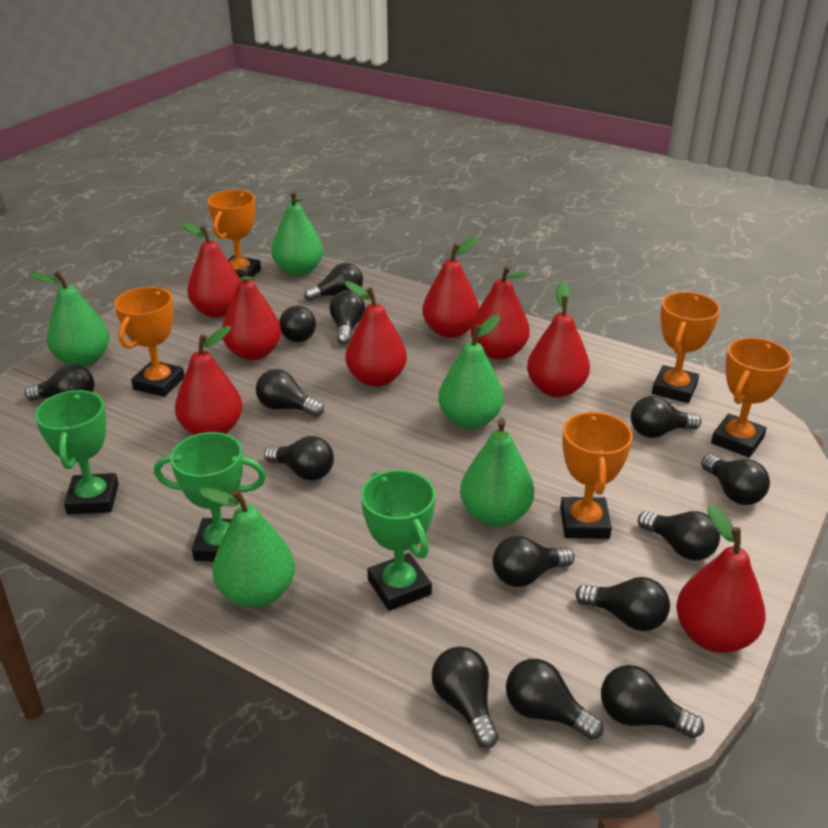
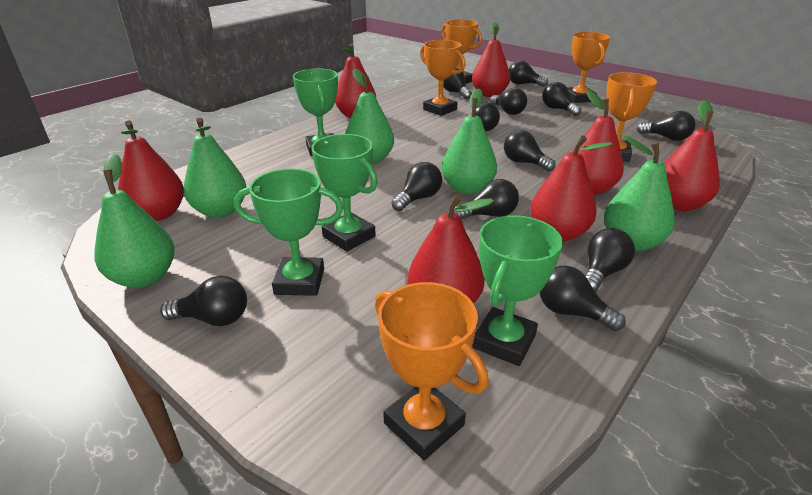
black light bulb: [25,364,95,401] [256,369,324,417] [264,436,334,481] [279,306,316,342] [304,263,363,301] [330,290,365,345] [432,646,499,748] [493,536,575,587] [506,659,604,740] [575,577,670,631] [601,665,704,738] [631,396,701,438] [638,511,720,560] [701,455,770,505] = 14 -> [160,276,247,326] [391,162,442,211] [443,68,472,99] [454,179,519,220] [475,102,500,131] [490,88,527,115] [504,130,556,172] [509,60,548,87] [540,266,626,331] [542,82,582,116] [585,228,635,292] [636,111,696,141] = 12
green trophy: [35,390,119,515] [154,432,266,562] [361,470,436,611] = 3 -> [234,168,343,296] [293,69,338,157] [311,134,378,252] [472,215,563,366] = 4
red pear: [175,326,242,435] [181,222,241,318] [222,266,281,360] [345,281,407,387] [422,237,479,338] [471,265,530,360] [527,281,590,397] [676,505,766,653] = 8 -> [118,120,184,221] [335,43,376,118] [408,194,494,303] [472,22,510,97] [530,136,613,241] [572,90,624,195] [664,100,720,211] = 7

